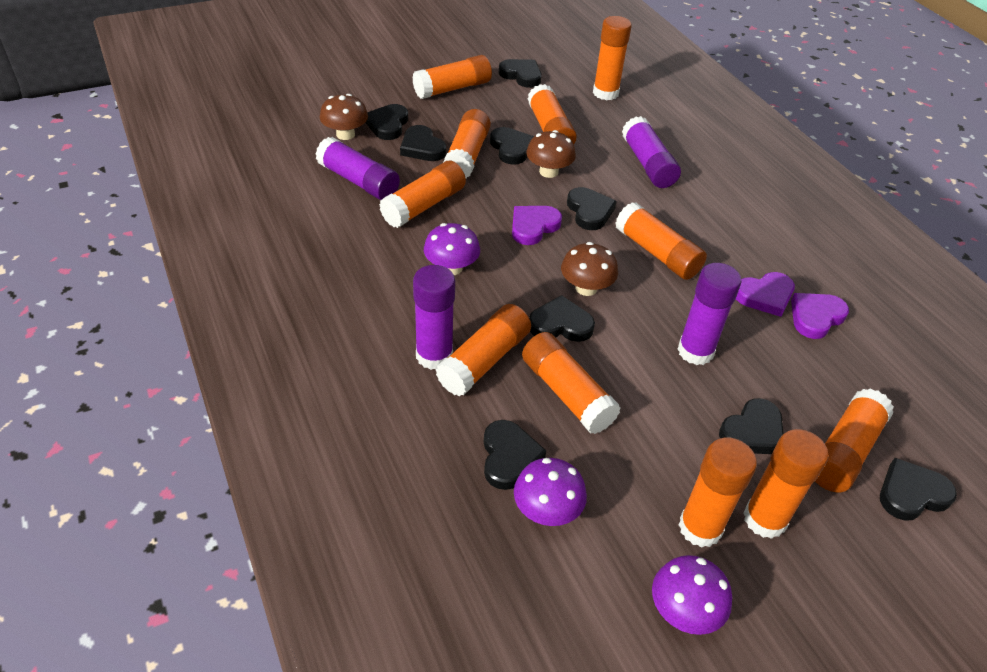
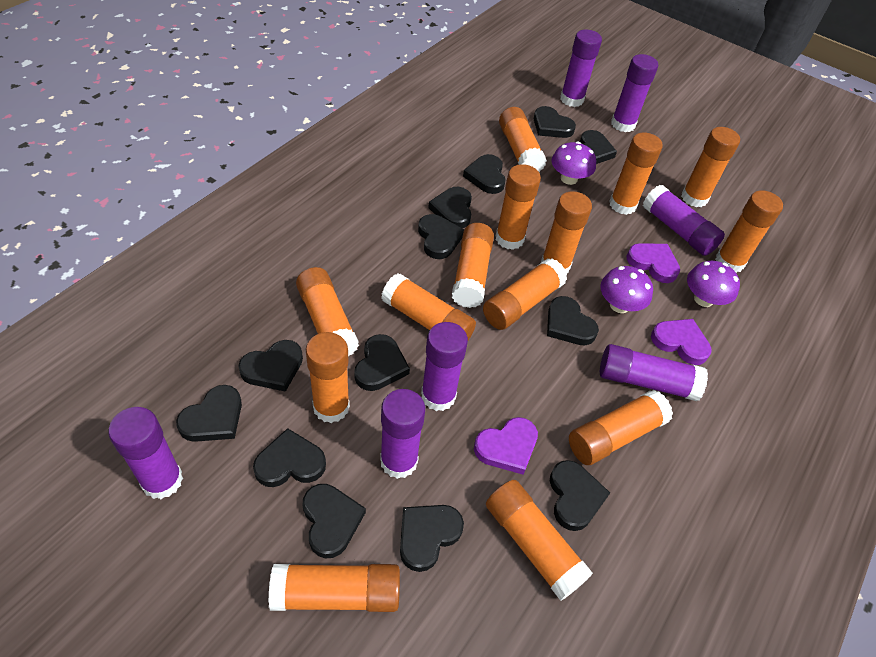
black heart: [365,104,408,140] [400,125,446,161] [484,420,546,490] [490,127,534,165] [499,59,542,88] [529,295,595,342] [567,187,617,230] [719,398,784,454] [880,458,957,521] = 9 -> [176,385,242,442] [238,340,303,392] [253,428,326,487] [302,484,366,558] [354,334,410,391] [400,505,464,572] [418,214,464,259] [428,187,472,228] [463,154,506,194] [534,106,576,138] [547,296,599,345] [550,460,610,531] [580,130,617,164] = 13
brown mushroom: [320,94,368,140] [526,130,576,178] [561,242,618,296] = 3 -> none = 0
orange glue stick: [379,161,466,228] [412,55,492,99] [435,304,531,396] [443,109,491,178] [522,332,621,434] [528,84,577,144] [593,16,632,100] [615,202,707,280] [679,438,757,548] [743,429,828,539] [815,388,894,492] = 11 -> [268,564,400,612] [296,267,359,356] [306,332,350,423] [381,273,476,340] [452,223,494,308] [483,258,567,330] [486,480,593,601] [496,164,541,250] [499,107,547,172] [541,191,592,274] [569,390,673,465] [609,133,663,215] [681,127,740,207] [715,190,783,273] = 14
purple glue stick: [315,137,400,200] [413,265,455,370] [622,116,681,188] [677,263,741,365] = 4 -> [108,407,183,499] [380,389,425,479] [421,322,468,411] [560,30,602,107] [600,344,708,401] [611,54,658,132] [643,185,725,256] = 7

